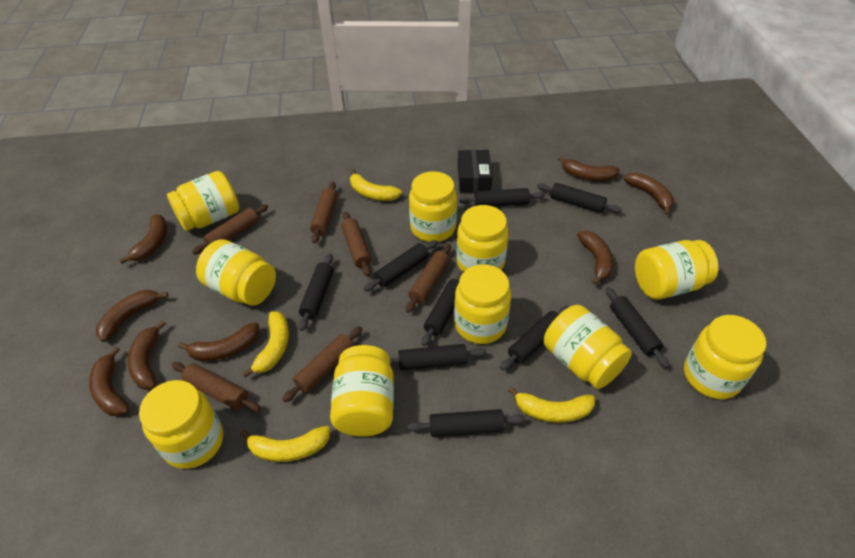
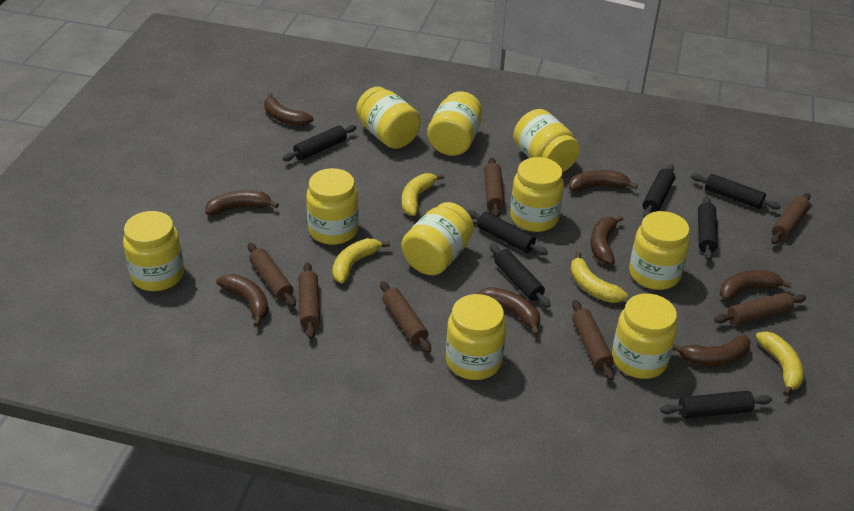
black box: [458,150,492,193] = 1 -> none = 0
black rolling pin: [299,254,334,331] [364,240,438,292] [390,344,487,370] [408,409,526,437] [422,271,464,346] [459,188,545,207] [500,306,569,370] [537,183,622,213] [606,287,669,368] = 9 -> [282,125,357,161] [467,210,548,255] [489,244,551,308] [642,164,675,217] [660,391,772,419] [691,173,781,210] [698,196,718,260] = 7
brown rolling pin: [172,362,261,412] [192,204,268,255] [282,326,362,402] [310,182,338,244] [341,212,372,276] [406,244,451,313] = 6 -> [248,243,296,307] [298,262,320,339] [380,281,431,353] [484,157,504,217] [572,300,614,381] [714,292,806,325] [771,193,811,244] = 7

